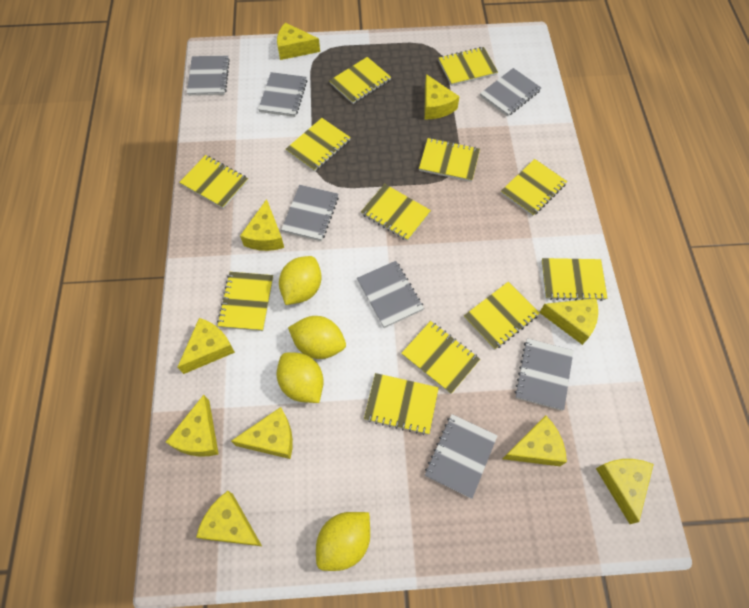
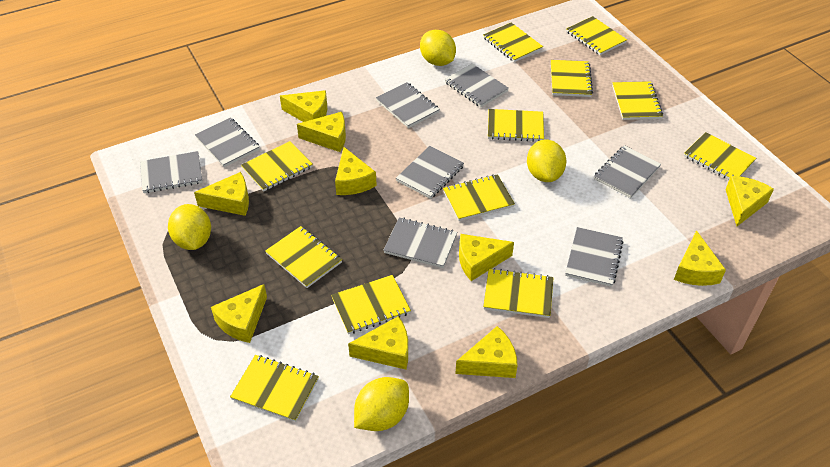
grey notebook: [187,56,230,96] [258,72,307,117] [281,185,339,241] [357,261,424,328] [425,414,498,499] [480,68,542,117] [514,338,573,411] = 7 -> [140,151,203,193] [195,118,260,167] [376,82,440,128] [383,218,457,268] [396,146,464,199] [444,64,509,107] [565,227,624,287] [594,145,661,198] = 8

